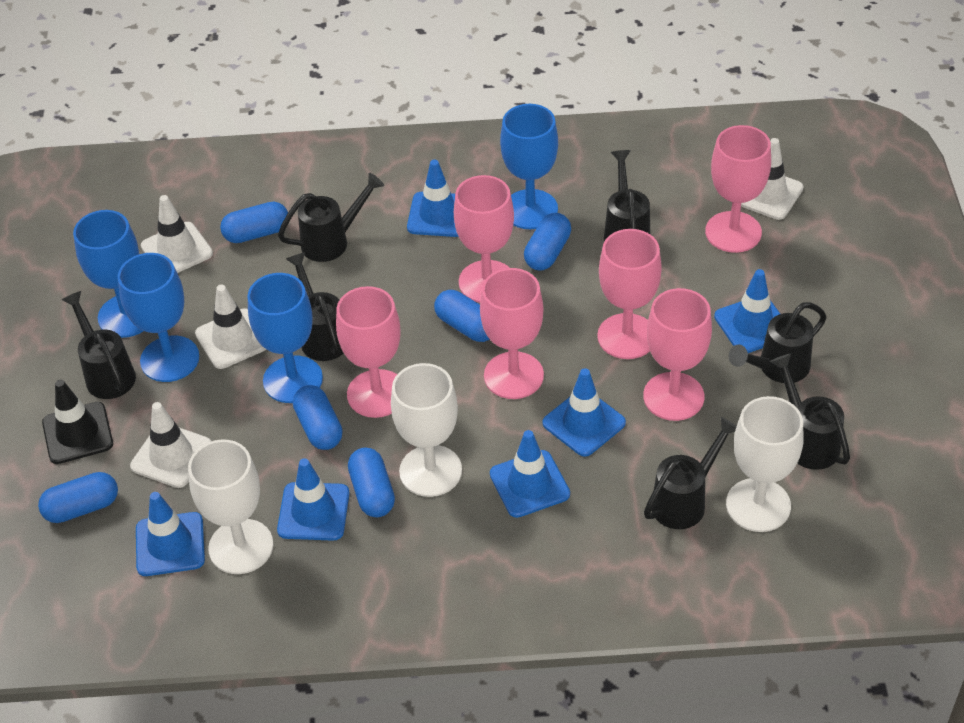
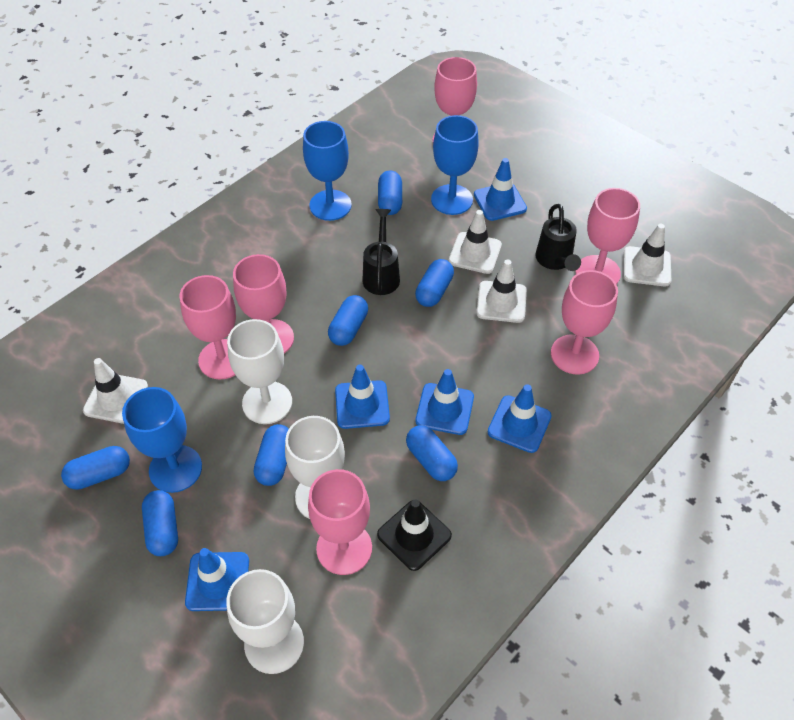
black watering can: [62,291,136,399] [278,173,384,262] [286,252,344,361] [604,150,650,242] [644,417,737,529] [729,302,827,383] [770,353,850,470] = 7 -> [363,209,400,295] [535,204,581,271] = 2
blue capsule: [38,472,118,523] [220,202,288,243] [293,385,343,450] [348,448,395,517] [434,290,490,342] [524,213,571,270] = 6 -> [61,446,130,490] [142,490,178,556] [254,424,289,486] [328,295,368,346] [378,171,402,215] [406,425,458,481] [415,259,454,307] = 7
blue goblet: [73,210,143,338] [118,253,199,382] [248,273,323,403] [500,104,558,229] = 4 -> [122,387,202,493] [303,121,352,221] [431,115,479,215] = 3
blue traffic cone: [136,492,205,576] [277,458,350,541] [407,160,459,237] [490,430,570,518] [543,368,626,457] [714,269,780,353] = 6 -> [185,548,249,611] [335,365,390,429] [416,369,474,435] [474,158,527,221] [488,384,552,453] = 5

